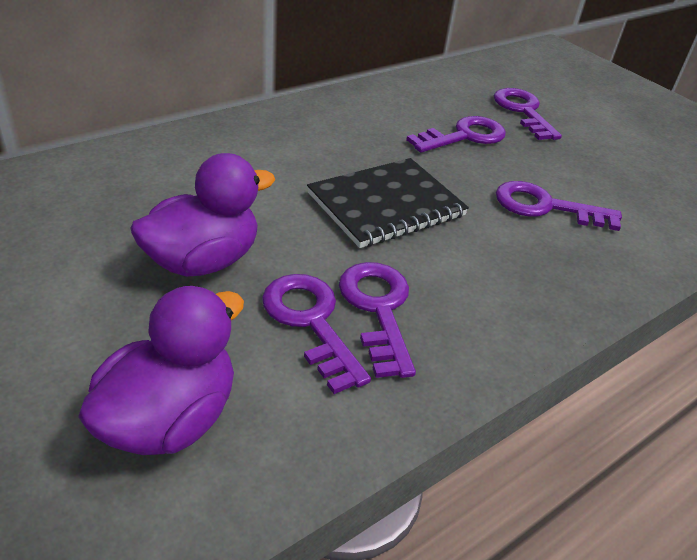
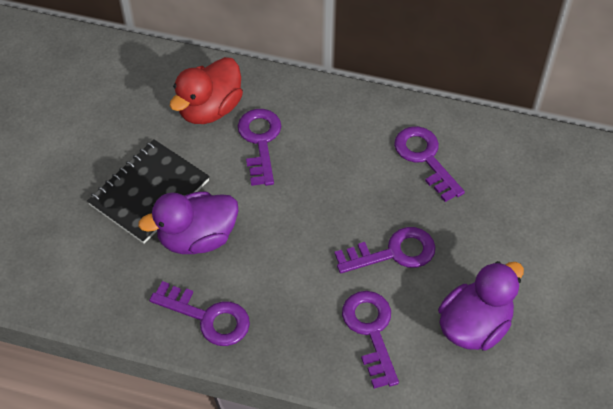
red duck: none = 0 -> [170,57,243,124] = 1

